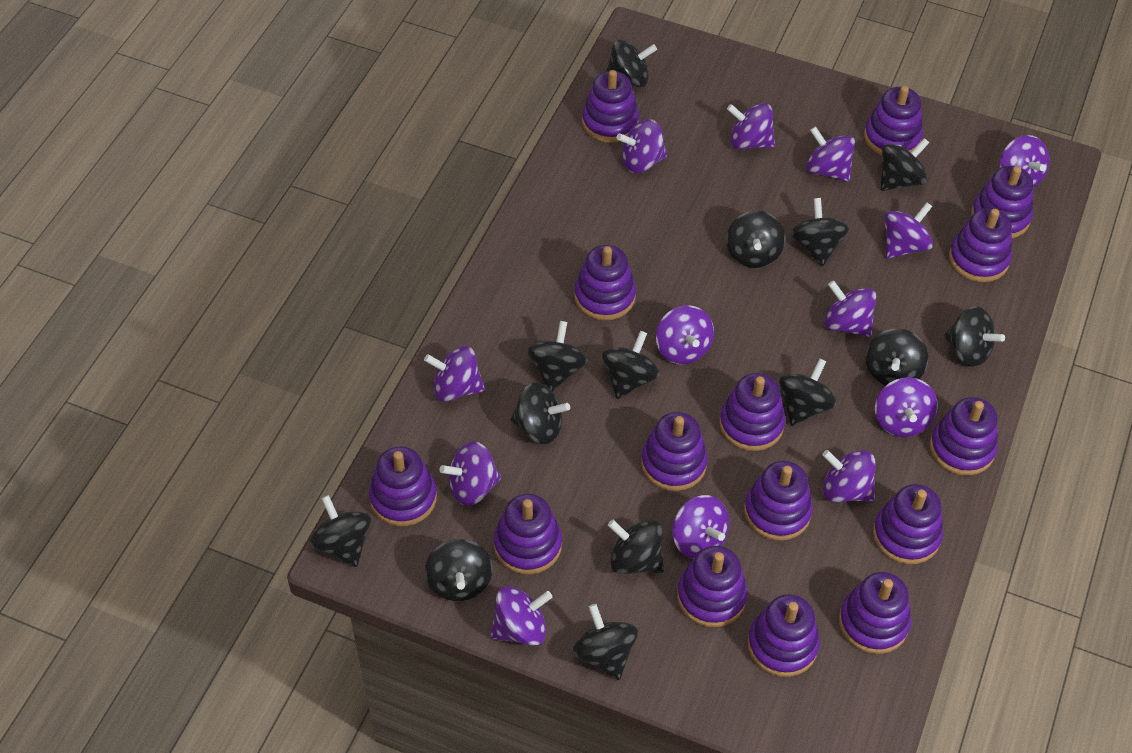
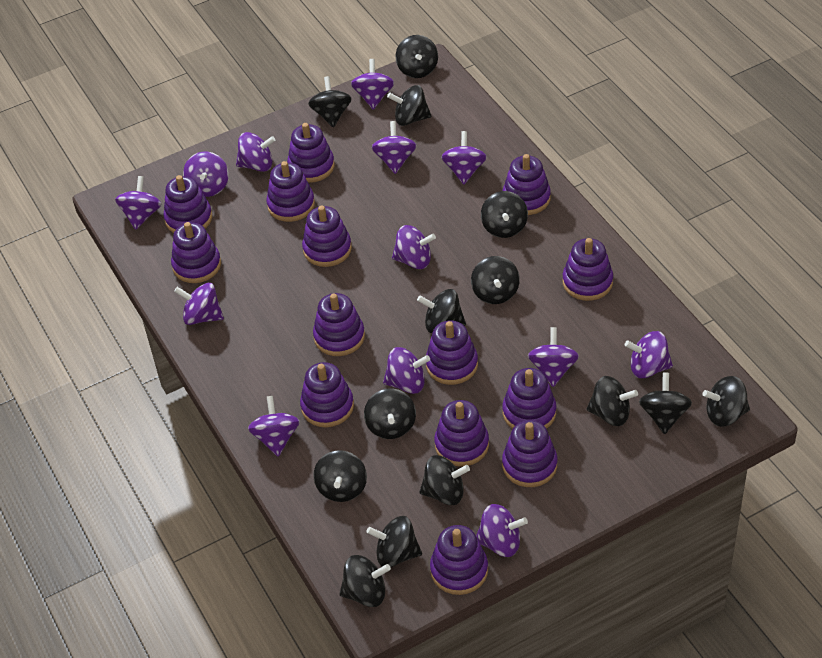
purple stacking toy: [369,446,437,526] [494,494,562,575] [574,245,636,321] [582,70,639,143] [641,412,708,491] [677,546,748,627] [719,373,785,451] [744,461,813,541] [747,594,820,677] [839,572,911,654] [864,86,923,155] [873,484,943,564] [930,397,998,476] [949,208,1012,282] [971,166,1033,238] = 15 -> [163,175,212,233] [171,222,221,283] [266,161,315,222] [287,123,335,183] [300,362,354,427] [302,205,352,267] [313,293,365,356] [426,321,478,385] [430,525,488,595] [434,400,489,467] [502,368,556,429] [502,420,558,487] [503,154,551,215] [563,238,613,301] = 14

